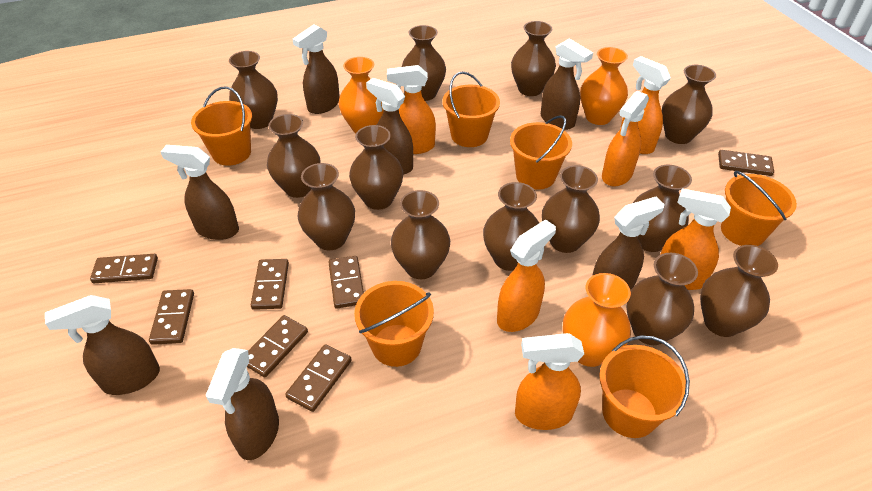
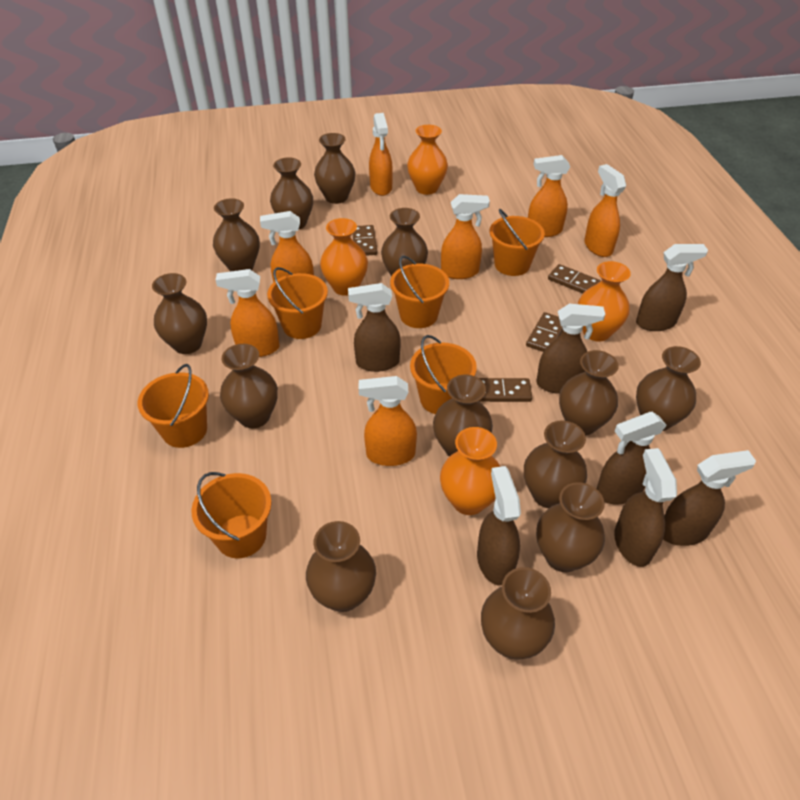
brown domino: [90,254,158,283] [149,289,194,345] [247,315,308,378] [251,259,289,310] [285,344,352,412] [328,256,364,308] [718,150,774,176] = 7 -> [353,225,377,256] [479,378,532,402] [526,312,563,352] [548,264,601,293] = 4
orange spray bottle: [387,65,436,154] [497,219,556,332] [515,333,584,430] [602,91,649,187] [620,56,671,154] [660,188,731,290] = 6 -> [216,269,280,357] [260,211,314,282] [359,376,417,466] [369,113,393,196] [441,194,490,279] [528,155,570,237] [584,164,626,257] = 7
orange vase: [338,57,384,133] [563,273,631,367] [580,47,628,125] = 3 -> [320,218,368,296] [407,125,448,195] [440,427,500,515] [578,261,631,342] = 4

